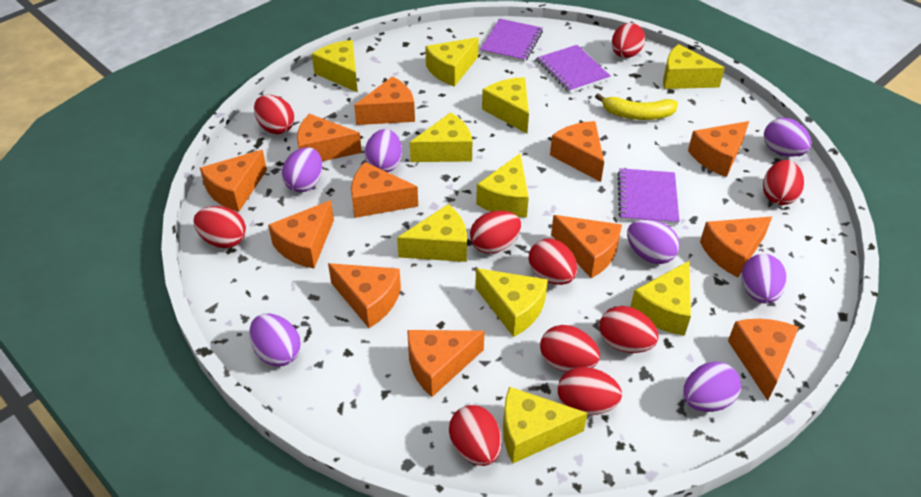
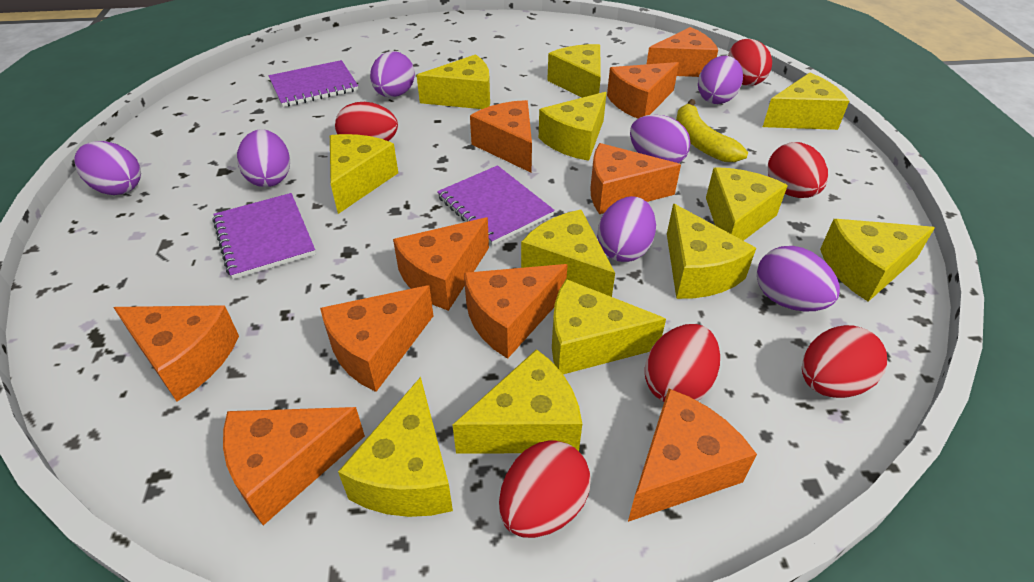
orange cheese: [200,150,267,212] [268,200,334,268] [297,114,362,161] [328,263,401,328] [351,162,418,218] [354,76,415,125] [407,330,485,397] [550,121,604,182] [551,215,622,278] [688,121,749,177] [700,217,772,277] [728,319,799,401] = 12 -> [113,305,239,402] [223,407,365,525] [320,285,433,392] [393,217,489,311] [464,264,568,359] [470,100,532,173] [590,143,681,214] [607,62,679,118] [628,389,757,522] [647,27,718,77] = 10
red egg: [193,206,246,248] [254,95,295,134] [449,405,502,466] [470,211,521,254] [529,239,577,285] [540,325,600,372] [558,367,622,415] [599,306,659,353] [612,23,645,58] [763,160,804,205] = 10 -> [335,102,398,141] [499,440,591,538] [645,324,720,402] [728,39,772,86] [768,142,828,198] [802,325,887,398] = 6
yellow cheese: [312,40,358,93] [397,204,467,262] [410,112,472,162] [425,37,478,87] [475,268,548,337] [476,154,529,217] [482,77,529,134] [503,387,588,463] [630,261,691,336] [663,44,725,89] = 10 -> [330,134,398,214] [338,377,453,517] [417,54,490,109] [453,349,582,454] [521,210,615,297] [539,92,607,161] [547,44,601,98] [552,279,666,374] [667,204,756,299] [706,167,788,241] [763,73,849,130] [820,219,935,302] = 12

